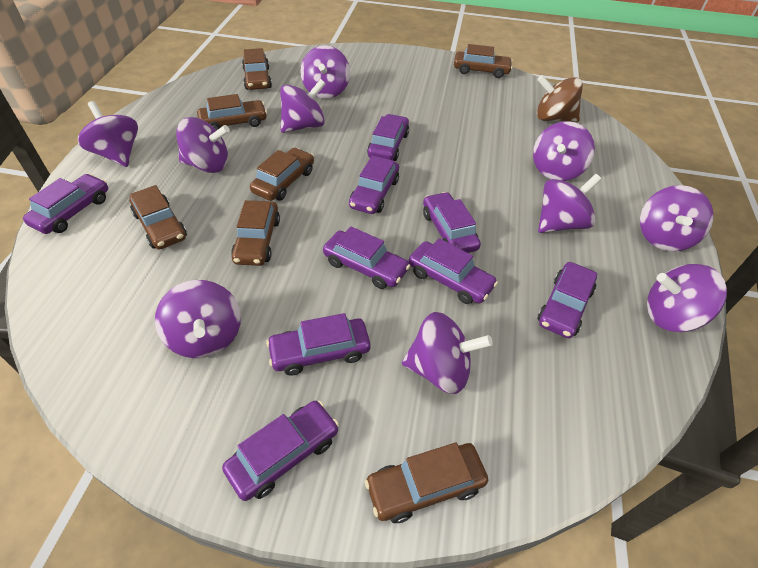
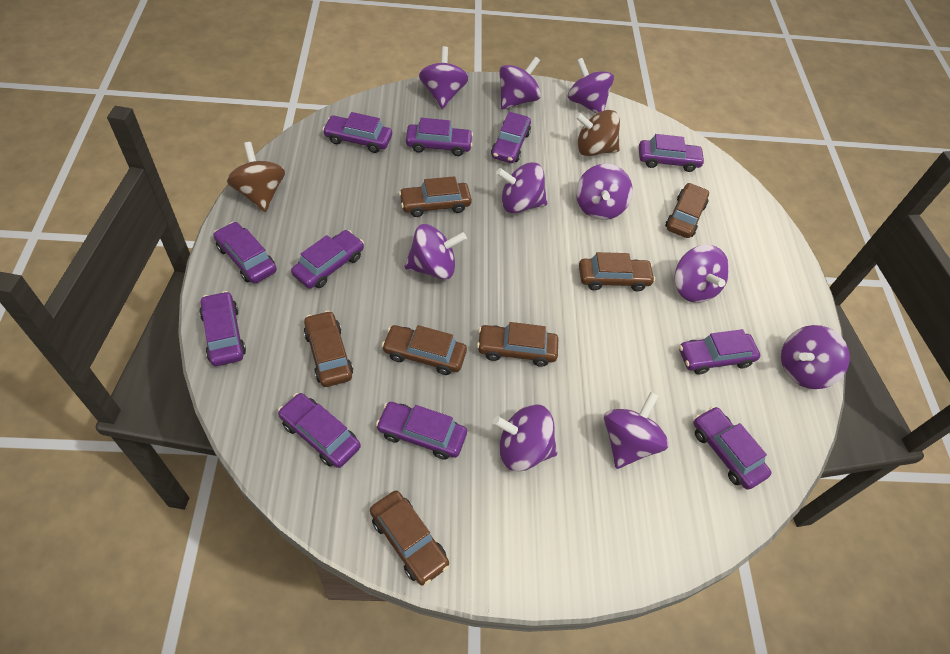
brown spinning top: [537,75,583,122] = 1 -> [226,142,285,212] [575,110,620,156] = 2
purple car: [23,174,108,234] [222,401,339,501] [266,313,371,376] [323,227,410,289] [349,155,399,214] [367,114,409,161] [408,238,498,304] [423,192,481,253] [537,262,598,338] = 9 -> [199,291,246,366] [213,222,277,284] [278,393,361,468] [291,230,364,289] [323,112,392,153] [376,402,467,460] [406,118,473,156] [491,112,531,163] [639,134,705,172] [679,329,760,375] [693,406,772,490] = 11

